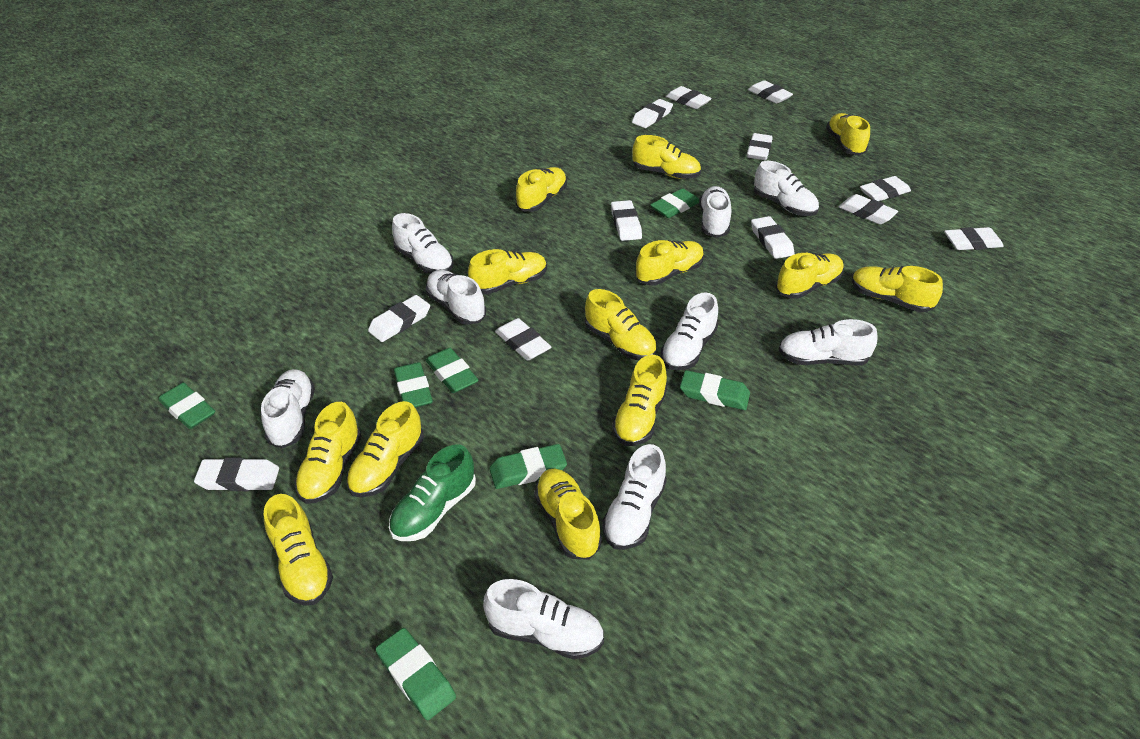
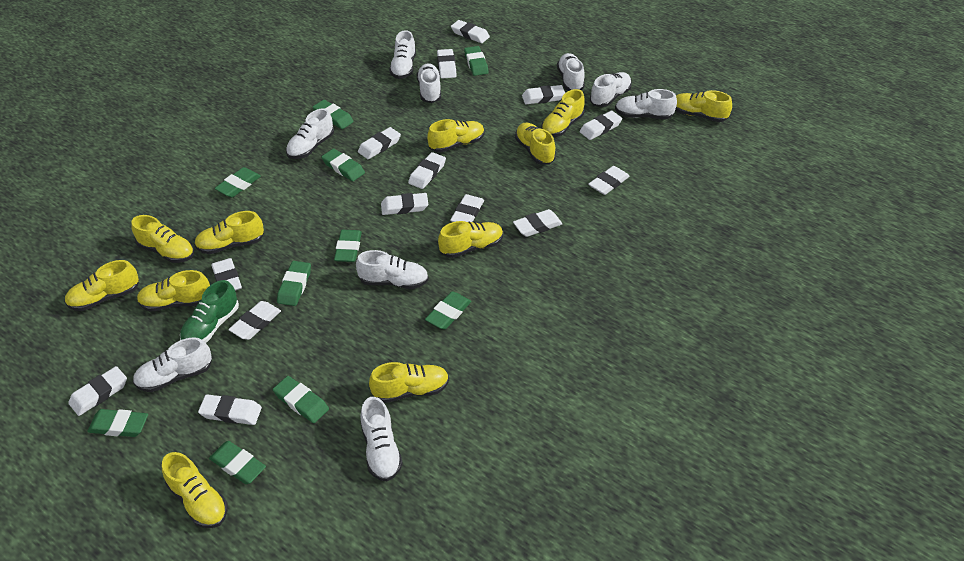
green eraser: [158,383,216,429] [376,628,456,720] [394,362,433,408] [426,348,479,393] [489,444,567,489] [650,188,699,218] [680,370,750,410] = 7 -> [87,409,148,437] [209,441,266,484] [214,167,261,197] [273,376,329,423] [277,261,311,306] [313,100,354,129] [322,149,365,181] [334,230,362,262] [425,291,471,330] [464,46,489,76] = 10
white eraser: [194,458,279,491] [368,295,430,342] [495,318,551,361] [611,200,642,241] [632,99,673,128] [666,86,712,109] [747,133,773,160] [748,80,793,104] [751,216,794,259] [839,194,898,224] [860,176,911,201] [944,227,1004,250] = 12 -> [69,366,127,416] [198,394,262,425] [211,258,242,291] [228,301,281,340] [358,127,401,159] [381,193,428,215] [408,152,446,189] [437,49,457,79] [450,194,484,222] [451,20,490,43] [513,209,563,237] [522,85,565,104] [580,111,622,140] [589,166,630,195] = 14
yellow shoe: [264,494,333,606] [295,402,361,504] [346,401,424,497] [468,249,547,295] [516,167,567,212] [534,468,602,560] [585,289,657,360] [612,355,667,446] [632,135,701,179] [635,240,704,285] [776,252,844,299] [826,113,870,155] [852,266,943,312] = 13 -> [65,260,139,311] [131,215,194,263] [137,270,210,312] [162,452,228,528] [194,211,264,254] [369,362,449,403] [427,119,485,153] [438,221,503,258] [515,123,556,165] [541,89,585,137] [675,90,732,122] = 11

